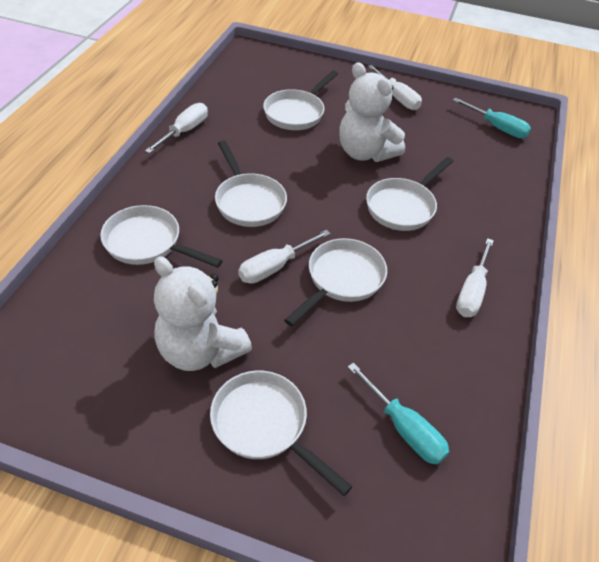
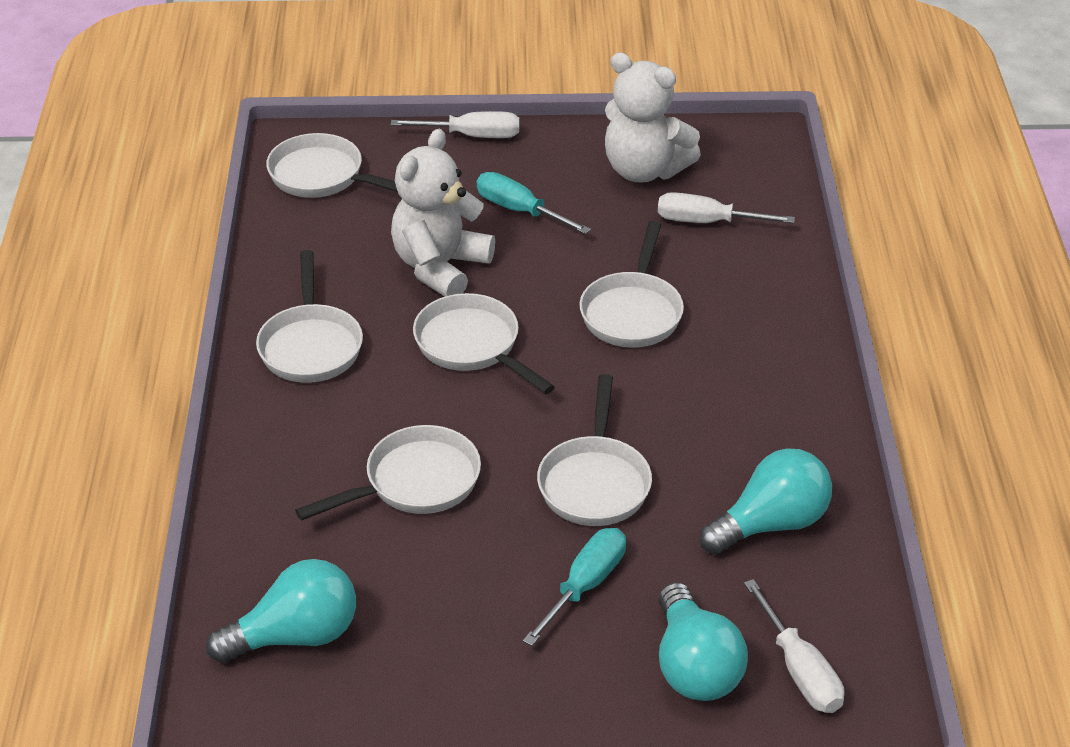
turquoise light bulb: none = 0 -> [206,559,356,663] [659,582,748,701] [699,448,832,555] = 3
white screwdriver: [145,103,208,154] [238,229,331,284] [368,65,422,110] [456,238,494,317] = 4 -> [391,111,520,138] [658,192,795,223] [744,579,844,713] = 3

